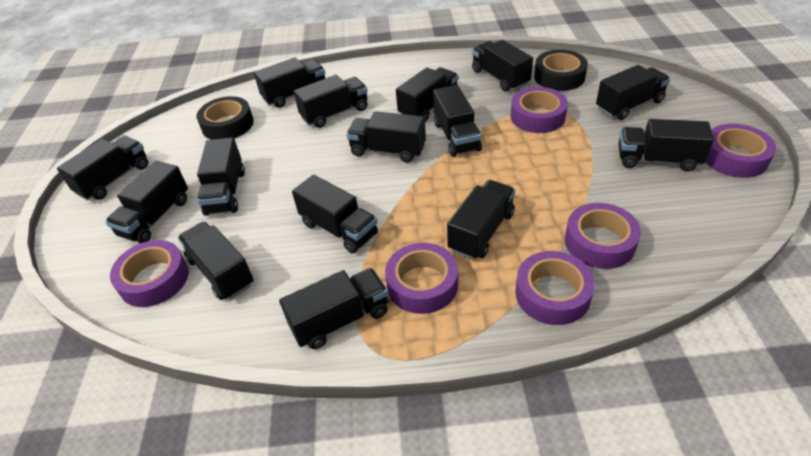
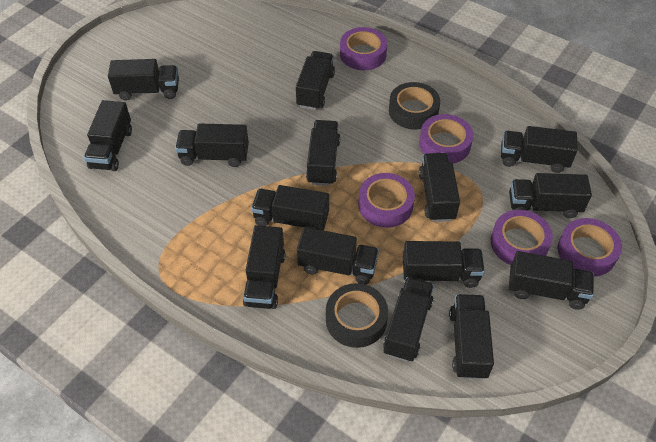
purple tape: [110,240,189,307] [385,243,458,314] [511,87,568,133] [515,251,595,325] [565,203,641,269] [705,124,776,178] = 6 -> [340,27,387,70] [358,173,415,228] [419,114,473,163] [491,210,553,265] [558,218,622,277] = 5

